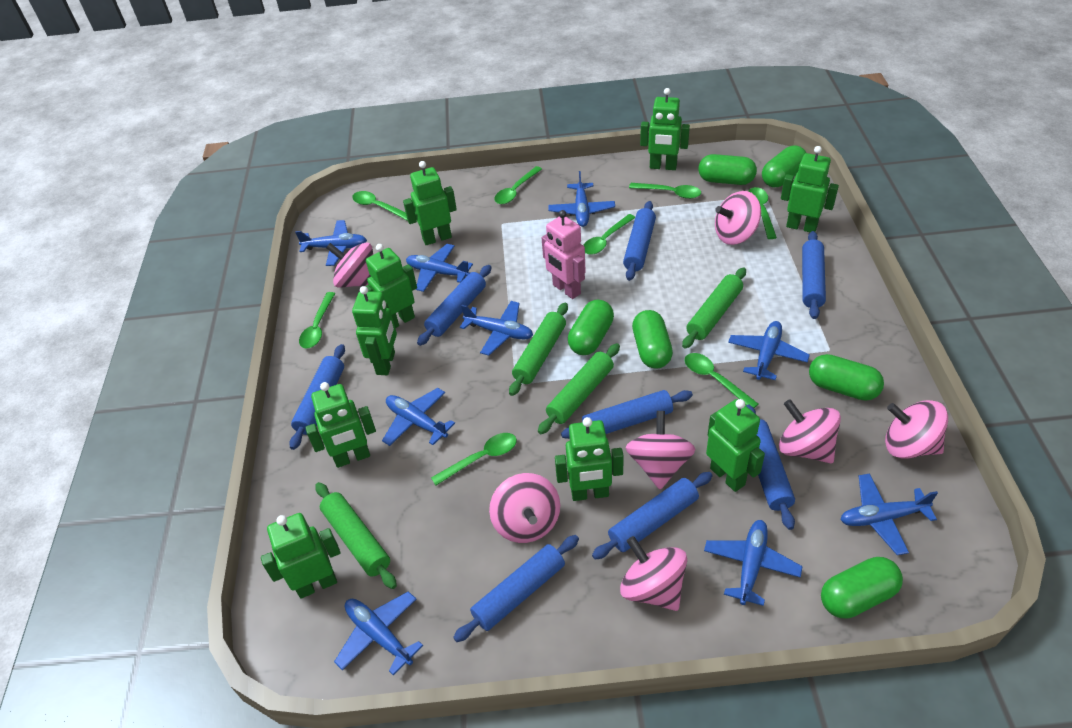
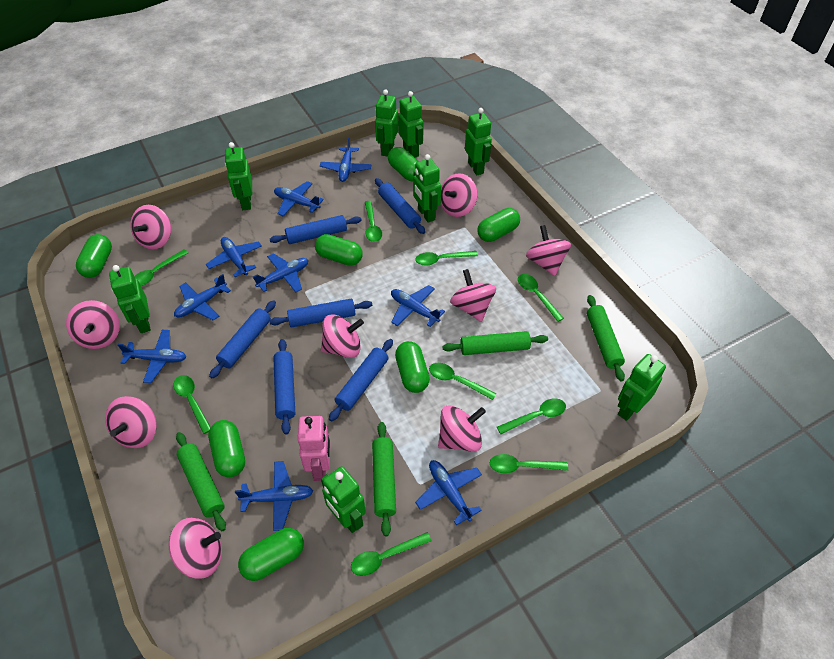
blue rolling pin: [289,344,345,450] [417,265,492,346] [453,535,579,642] [561,390,693,439] [592,472,713,560] [623,201,656,281] [746,405,795,530] [802,231,826,319] = 8 -> [209,300,276,379] [270,215,361,244] [270,299,372,328] [273,339,295,434] [329,339,393,421] [375,178,425,234] = 6
green capsule: [568,299,614,355] [632,310,673,369] [698,154,757,185] [762,146,806,187] [809,354,884,401] [821,557,903,618] = 6 -> [76,234,112,278] [208,420,245,477] [238,528,304,581] [315,234,363,266] [388,147,419,181] [395,341,430,393] [477,208,520,242] = 7
green robot: [261,513,340,599] [305,382,376,468] [352,286,397,375] [366,244,417,328] [403,161,457,245] [555,417,624,501] [640,88,690,170] [706,399,765,492] [781,146,839,232] = 9 -> [109,265,151,333] [225,142,252,210] [321,466,366,533] [375,89,398,157] [398,91,423,158] [413,154,441,223] [465,108,492,175] [618,354,666,421] = 8
green spoon: [299,292,336,349] [352,191,408,221] [431,433,517,485] [494,166,542,204] [583,214,635,255] [629,183,701,199] [684,353,758,408] [748,187,777,239] = 8 -> [134,249,188,286] [174,375,210,434] [351,532,432,576] [365,201,382,242] [415,251,478,266] [429,363,497,400] [490,454,568,474] [497,398,566,434] [518,274,564,322] = 9
pink spinning top: [326,242,373,288] [489,473,560,543] [620,536,687,611] [626,411,696,490] [715,191,761,245] [779,399,841,464] [885,400,948,459] = 7 -> [66,300,120,349] [105,396,157,448] [130,205,171,249] [169,518,222,579] [321,314,364,358] [438,405,486,452] [441,173,477,217] [450,269,496,322] [526,225,571,276] = 9

